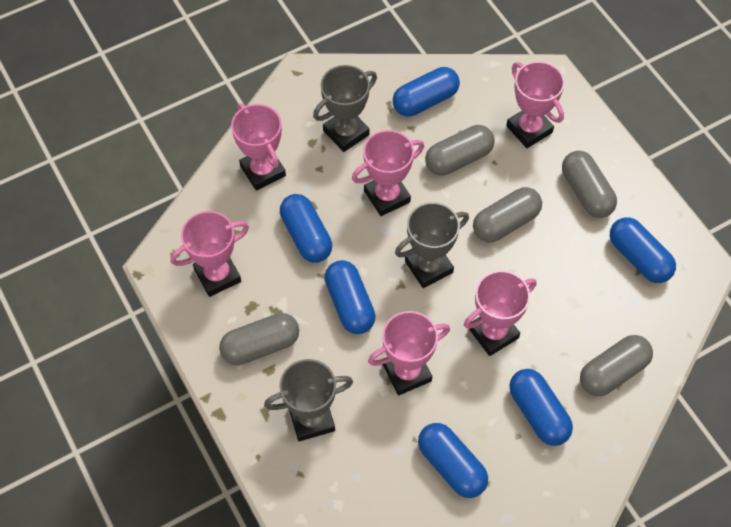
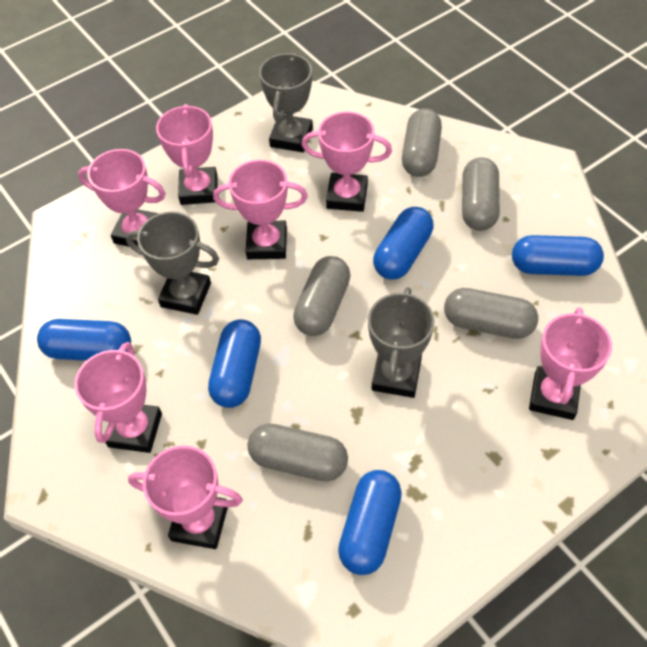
blue capsule: [280,194,332,263] [324,260,376,334] [393,67,460,117] [418,423,488,498] [509,369,573,446] [610,217,676,283] = 6 -> [37,319,131,361] [208,319,261,408] [338,470,402,575] [373,207,434,280] [512,235,604,276] = 5
pink trophy: [170,211,249,297] [231,103,286,191] [352,130,424,216] [368,311,450,395] [464,270,537,356] [506,61,565,148] = 6 -> [75,342,162,453] [78,149,166,247] [128,445,243,549] [156,104,217,205] [213,160,308,259] [302,112,392,212] [529,307,612,420] = 7

